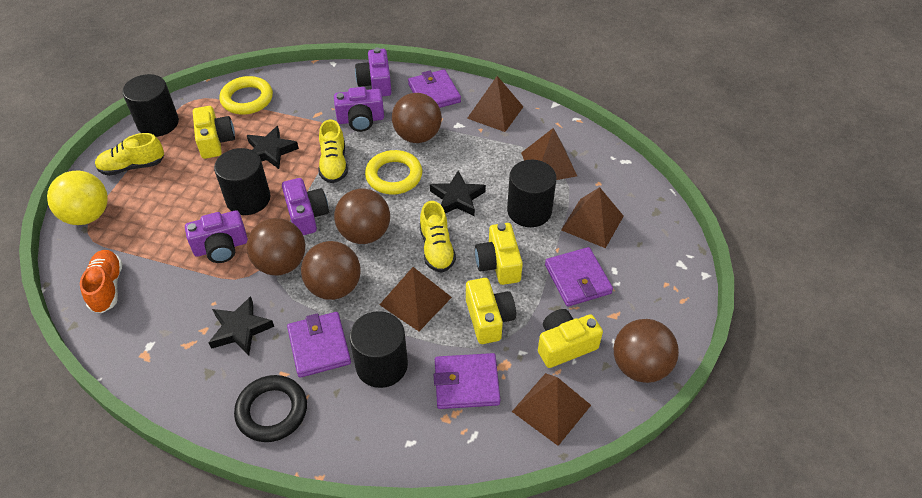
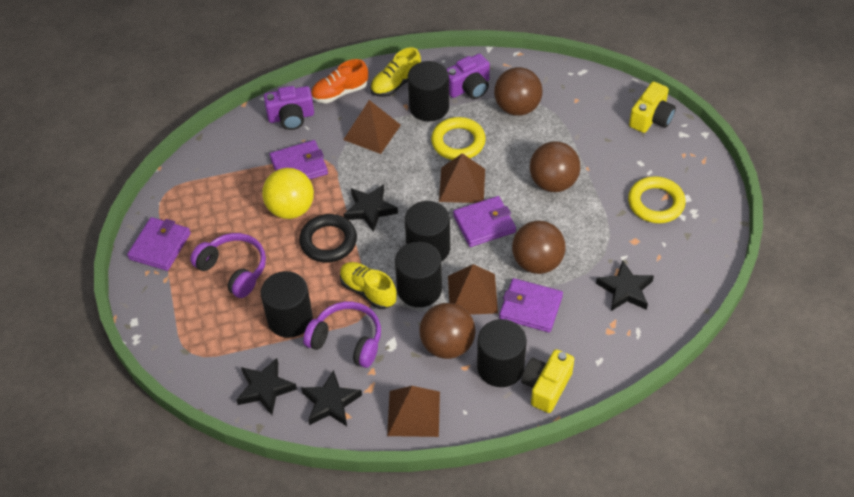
black cylinder: [122,74,179,137] [214,148,270,215] [350,311,408,388] [507,160,557,227] = 4 -> [261,271,313,338] [395,242,442,307] [405,201,450,261] [408,61,449,121] [477,319,527,387] = 5
black star: [208,296,274,355] [247,126,299,169] [430,171,486,217] = 3 -> [236,358,297,415] [301,370,362,426] [344,184,398,232] [596,261,654,311] = 4
brown ball: [247,218,305,276] [301,241,360,300] [334,189,390,244] [392,93,442,143] [614,319,679,383] = 5 -> [419,303,475,359] [494,67,543,116] [512,221,566,274] [530,141,581,192] = 4
brown pyramid: [379,267,452,331] [467,76,523,132] [512,373,591,446] [521,128,577,180] [561,187,624,248] = 5 -> [343,100,401,154] [387,386,440,437] [439,153,485,203] [448,264,498,315] = 4
purple camera: [185,210,248,263] [282,178,329,235] [334,87,384,132] [355,47,392,96] = 4 -> [264,86,314,130] [447,54,490,99] = 2
purple headphones: none = 0 -> [190,233,266,298] [303,302,381,368] = 2
yellow camera: [193,106,235,159] [466,278,516,344] [475,223,523,285] [538,309,603,368] = 4 -> [521,349,574,413] [629,82,676,133] = 2
yellow shoe: [95,133,164,176] [319,119,348,183] [420,201,456,273] = 3 -> [340,262,397,309] [370,47,421,97] = 2

